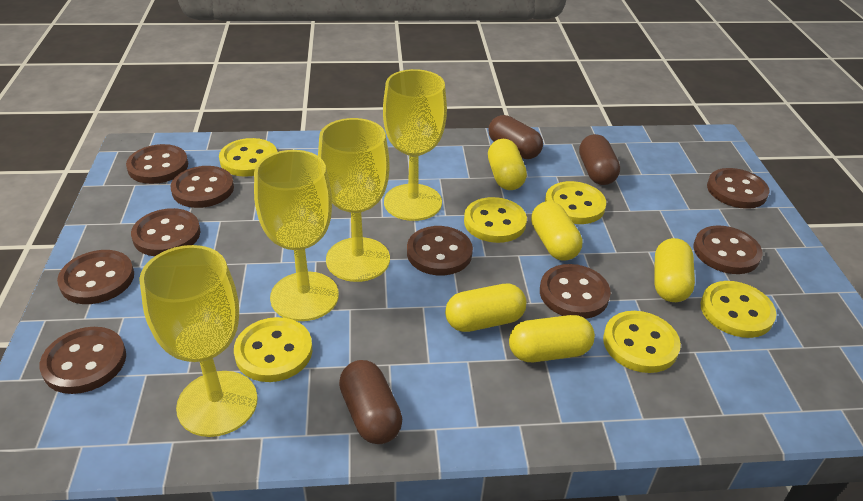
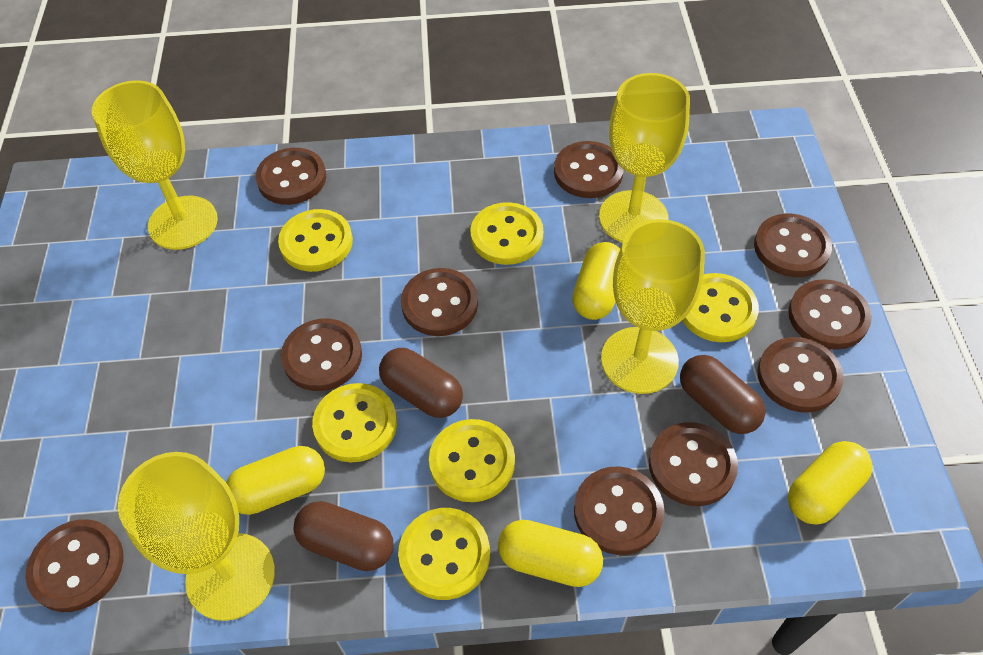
brown button: [40,327,126,394] [57,250,134,304] [126,144,188,184] [131,208,200,256] [171,166,234,208] [407,226,473,275] [540,264,611,319] [694,226,763,274] [707,168,770,209] = 9 -> [26,519,123,612] [256,148,326,205] [281,319,362,391] [401,268,478,336] [554,141,624,198] [574,467,664,555] [649,422,738,506] [754,214,832,277] [757,337,844,413] [788,279,872,350] = 10
yellow capsule: [445,284,526,332] [488,139,527,190] [509,315,595,362] [531,201,583,261] [654,238,695,302] = 5 -> [226,446,325,515] [498,520,603,587] [572,242,620,320] [788,441,873,524] = 4

